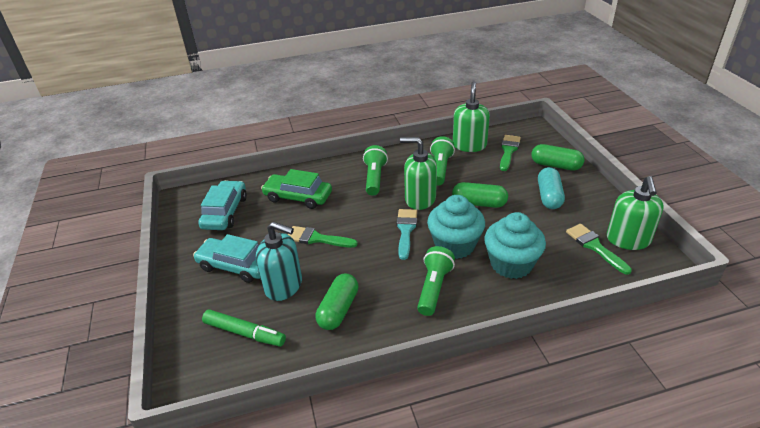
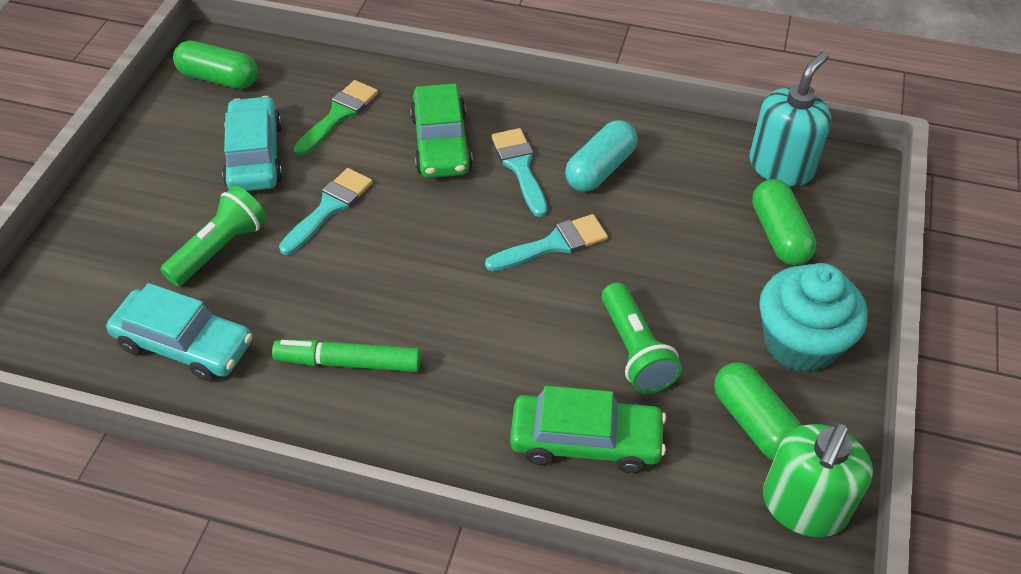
green brush: [288,226,358,248] [500,135,521,171] [566,224,632,275] = 3 -> [294,80,378,156] = 1
green car: [261,169,332,209] = 1 -> [410,84,473,178] [510,386,666,473] = 2
green flashlight: [363,145,388,196] [417,246,455,316] [430,136,455,186] = 3 -> [160,186,267,286] [602,282,682,394] = 2
green soap dispenser: [400,137,437,210] [453,81,490,152] [607,176,664,250] = 3 -> [763,422,873,537] = 1
turquoise brush: [397,209,417,260] = 1 -> [279,168,373,255] [485,214,608,271] [492,128,547,217] = 3
turquoise cupcake: [427,195,485,259] [484,212,546,279] = 2 -> [759,263,868,373] = 1

